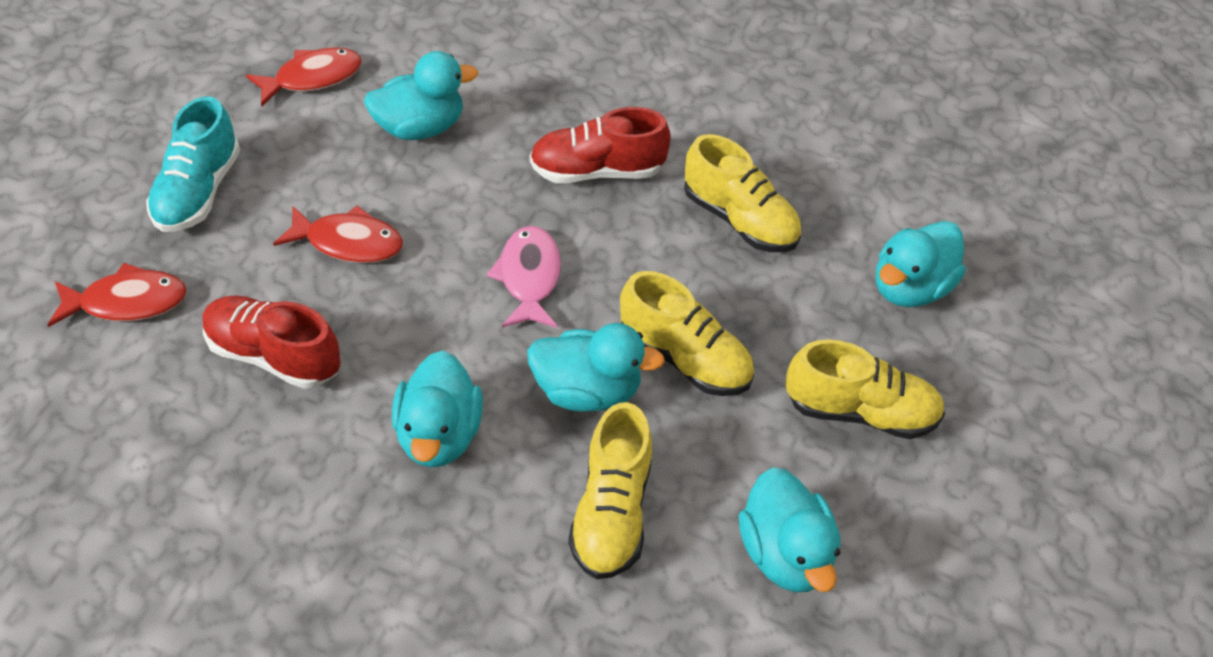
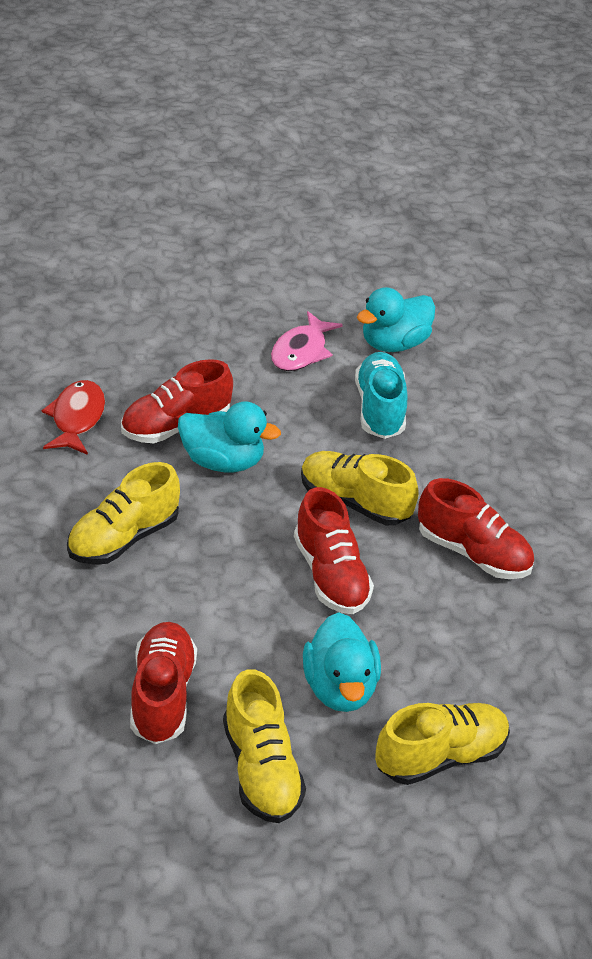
red fish: [48,263,187,327] [246,47,362,107] [273,206,403,263] = 3 -> [42,380,105,455] = 1
red shoe: [202,295,341,389] [530,107,671,183] = 2 -> [121,359,233,443] [130,622,197,744] [294,487,374,614] [418,478,534,579] = 4
turquoise duck: [364,51,478,140] [392,350,483,467] [527,323,665,412] [739,467,841,592] [876,221,966,307] = 5 -> [178,401,281,472] [303,612,381,712] [357,287,435,352] = 3

